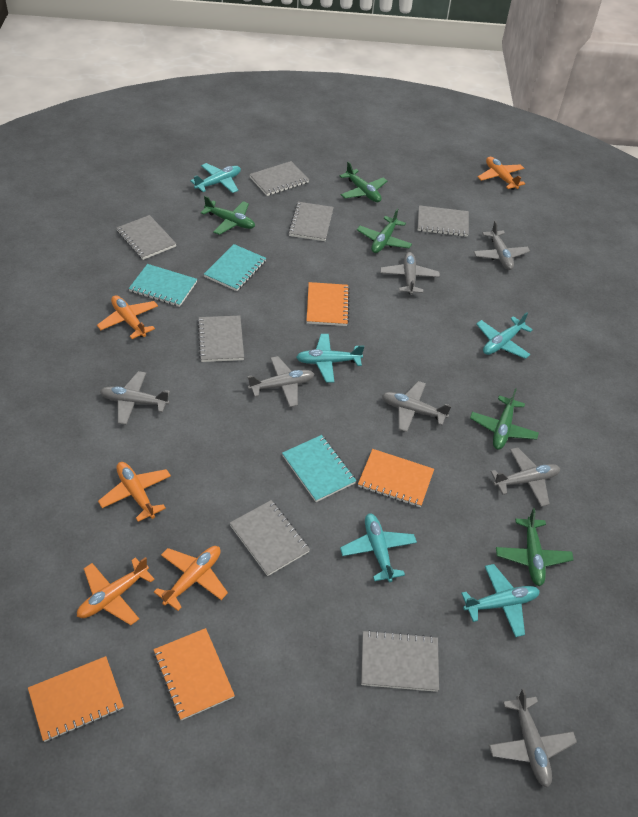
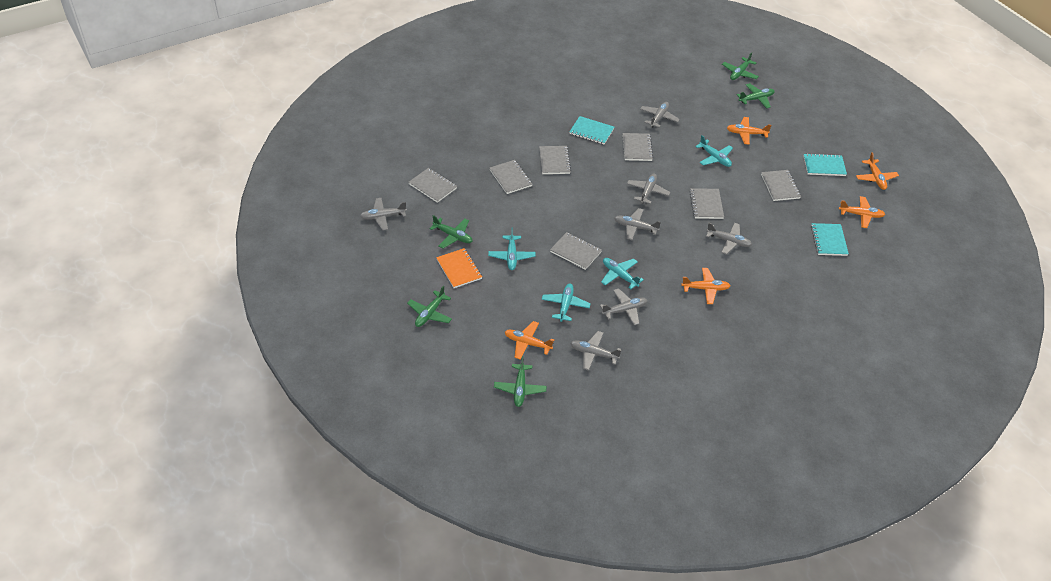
orange notebook: [28,656,124,742] [153,628,235,721] [306,282,350,326] [358,449,434,507] = 4 -> [436,248,482,288] = 1
turquoise plane: [190,163,241,193] [296,334,364,383] [340,514,417,582] [461,564,540,637] [476,312,533,359] = 5 -> [488,228,535,270] [542,284,591,322] [601,258,644,289] [695,135,733,167] = 4

